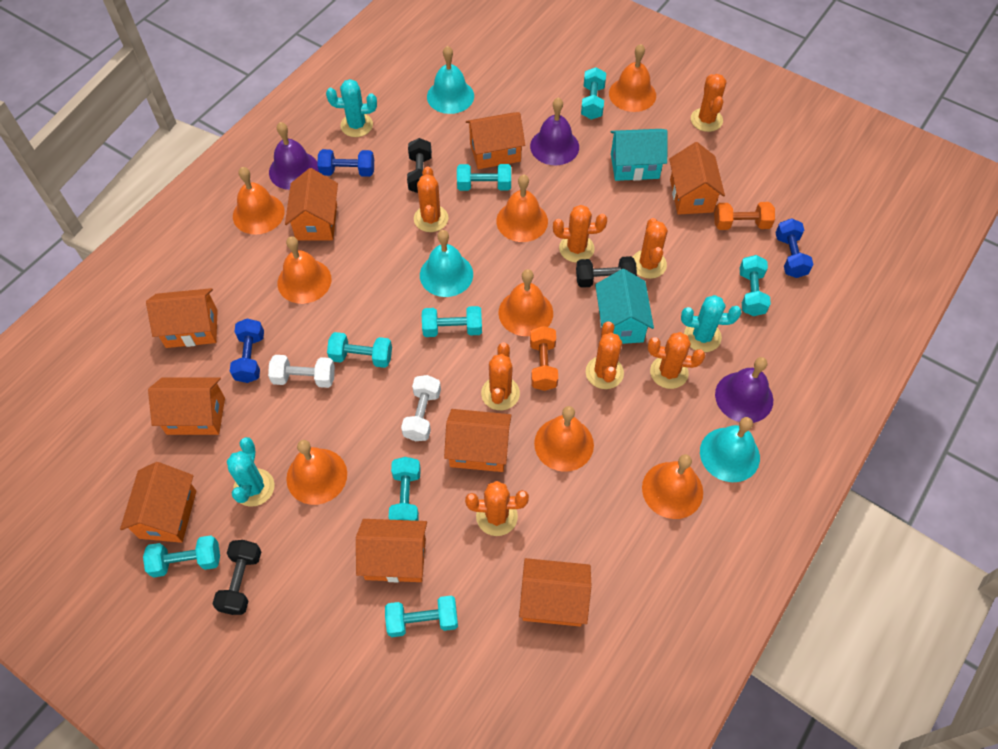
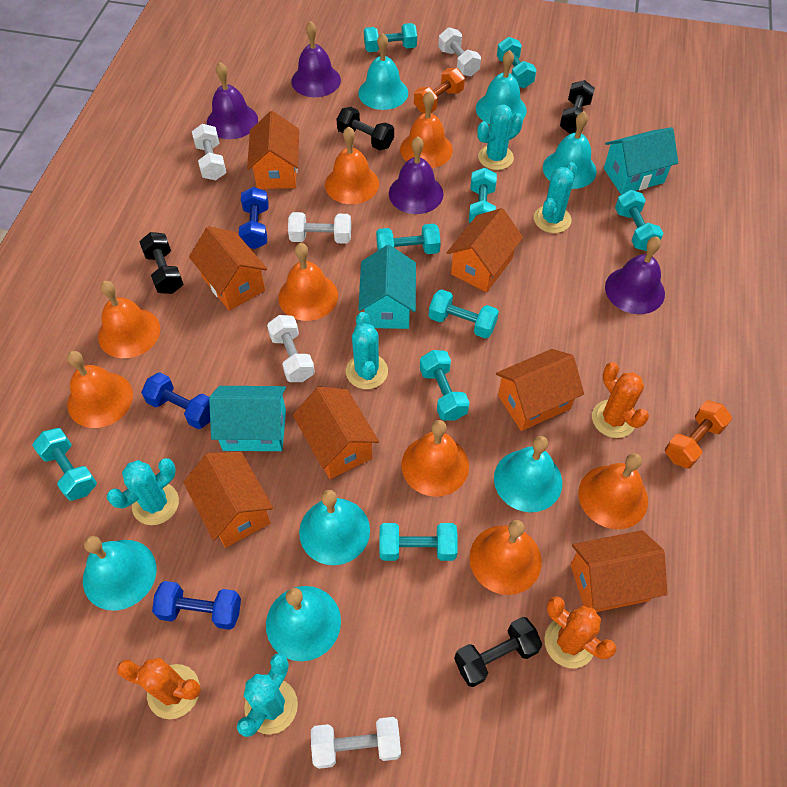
black dumbbell: [213,540,261,615] [407,138,432,193] [576,256,637,288] = 3 -> [140,232,183,294] [336,107,394,150] [454,617,542,687] [560,80,595,134] = 4
orange cactus: [414,167,448,232] [465,481,529,536] [481,343,520,410] [553,205,607,263] [586,321,624,389] [633,218,668,279] [648,332,705,389] [691,74,726,132] = 8 -> [117,658,201,719] [544,596,616,668] [592,362,649,438] = 3
orange house: [120,462,196,543] [146,288,218,348] [148,377,225,435] [285,168,338,240] [356,519,427,583] [444,409,512,472] [466,112,525,169] [519,558,591,627] [669,142,725,215] = 9 -> [183,452,273,548] [189,226,267,311] [247,111,299,189] [293,387,379,479] [447,208,523,292] [496,349,584,431] [570,530,668,612] = 7
purple bell: [269,122,319,190] [530,97,579,165] [715,357,773,423] = 3 -> [207,62,258,139] [291,21,341,97] [389,136,444,214] [605,236,665,314] = 4
turquoise bell: [420,230,473,297] [427,46,474,114] [700,417,760,482] = 3 -> [83,536,157,611] [266,586,341,661] [299,490,370,565] [358,33,408,110] [476,50,527,125] [494,436,562,512] [543,111,597,189] = 7
turquoise cactus: [227,437,275,507] [326,79,377,137] [681,295,741,352] = 3 -> [107,458,179,525] [237,653,298,737] [346,312,388,389] [477,104,523,170] [534,162,577,233] = 5
turquoise dumbbell: [143,535,220,578] [327,332,392,368] [385,596,458,637] [389,457,421,521] [422,306,482,337] [457,164,511,191] [581,67,606,120] [740,255,771,316] = 8 -> [32,428,97,501] [364,23,417,52] [376,224,441,254] [380,523,458,561] [420,350,470,421] [429,289,499,339] [469,168,497,223] [497,37,536,88] [615,190,663,251] = 9
turquoise house: [595,269,654,344] [610,129,668,181] = 2 -> [209,386,286,451] [358,245,416,329] [604,127,678,195] = 3
white dumbbell: [268,355,335,388] [401,375,441,441] = 2 -> [192,124,226,180] [267,315,315,382] [288,212,351,244] [311,717,401,769] [438,27,481,76] = 5

